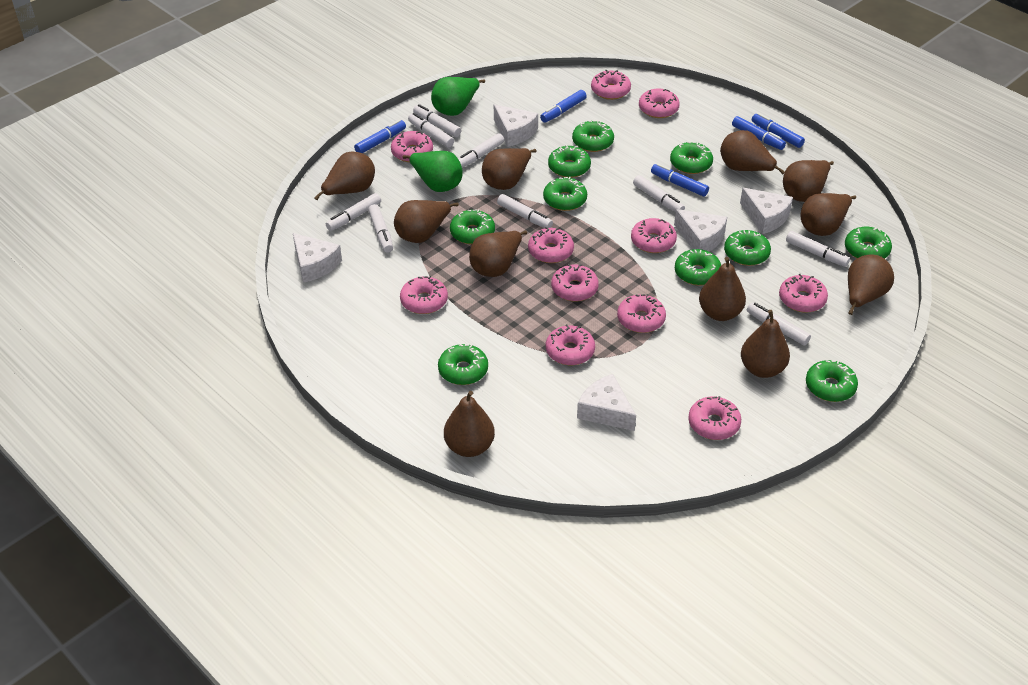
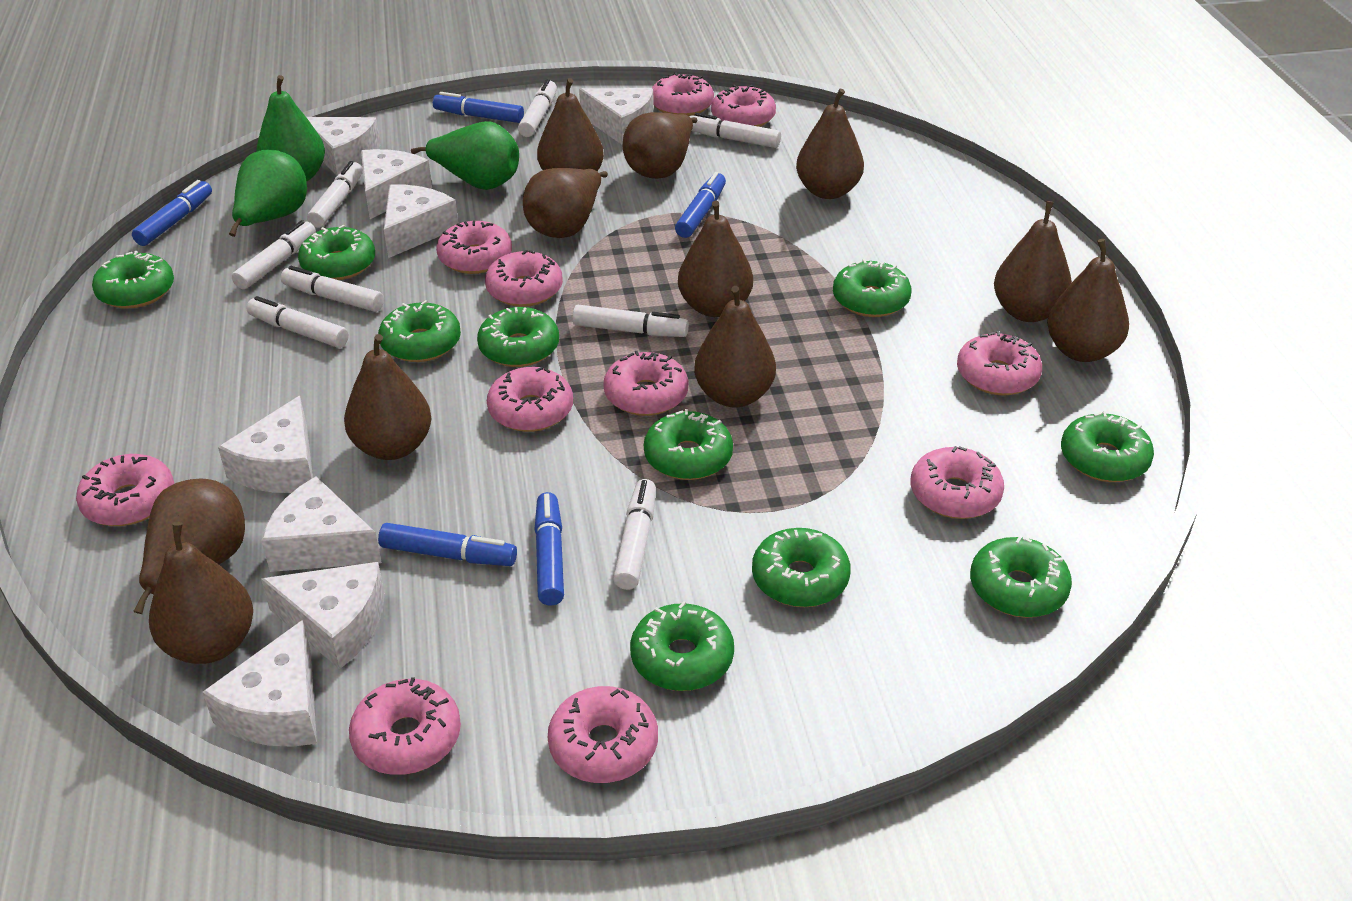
green pear: [403,151,463,192] [431,77,485,116] = 2 -> [229,150,307,237] [256,75,325,182] [411,121,519,190] = 3
white cheese: [293,233,342,283] [494,104,538,147] [577,374,636,431] [674,209,727,251] [740,188,793,234] = 5 -> [202,620,317,747] [218,396,313,493] [261,562,384,669] [262,476,382,572] [306,117,380,175] [361,149,432,219] [384,184,458,258] [579,88,654,145] = 8
white marker: [326,193,381,231] [368,204,393,253] [408,113,454,148] [413,104,461,137] [458,133,504,168] [497,194,553,228] [633,175,685,212] [747,303,811,346] [786,231,850,267] = 9 -> [232,220,316,289] [246,296,349,348] [281,266,384,312] [307,161,363,228] [518,79,557,137] [572,305,689,337] [613,479,656,590] [689,113,781,148] = 8

